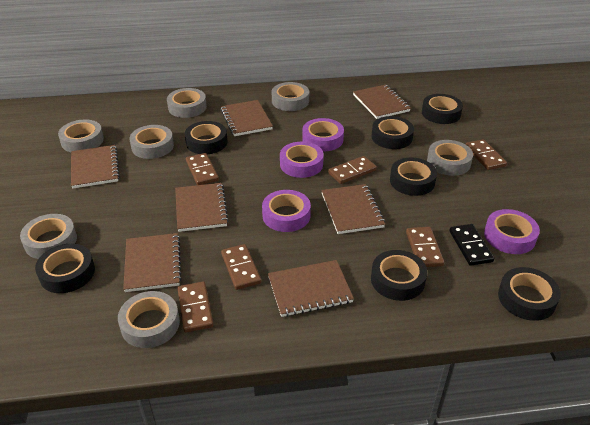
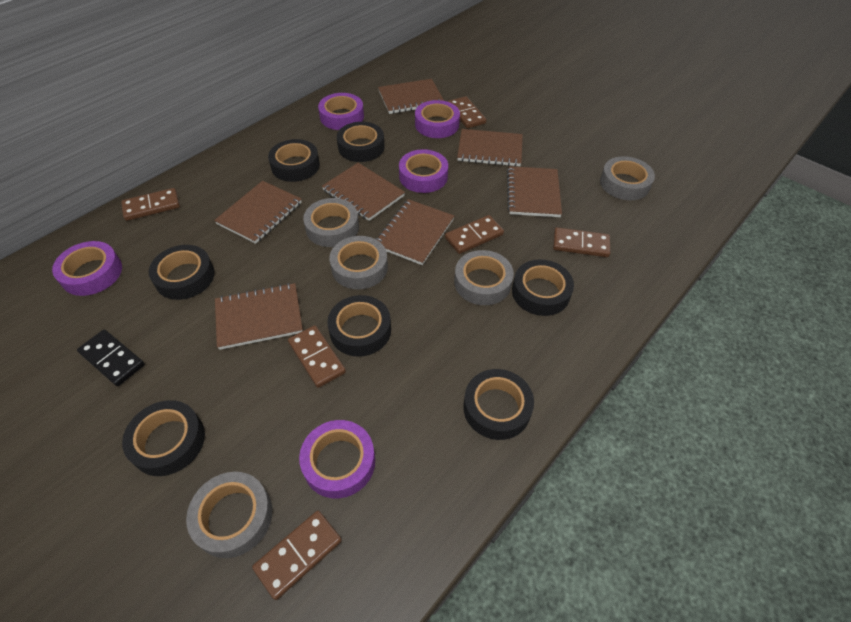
grey tape: [20,214,77,259] [58,119,104,152] [118,291,180,348] [130,125,174,159] [167,88,207,118] [272,82,309,111] [427,140,473,176] = 7 -> [186,472,273,558] [303,198,359,247] [330,236,388,289] [454,250,514,305] [600,156,655,200] = 5
purple tape: [262,190,311,232] [280,142,324,178] [302,118,344,151] [484,209,540,254] = 4 -> [52,241,122,296] [299,420,375,499] [318,93,364,130] [399,149,448,193] [415,100,460,138] = 5

